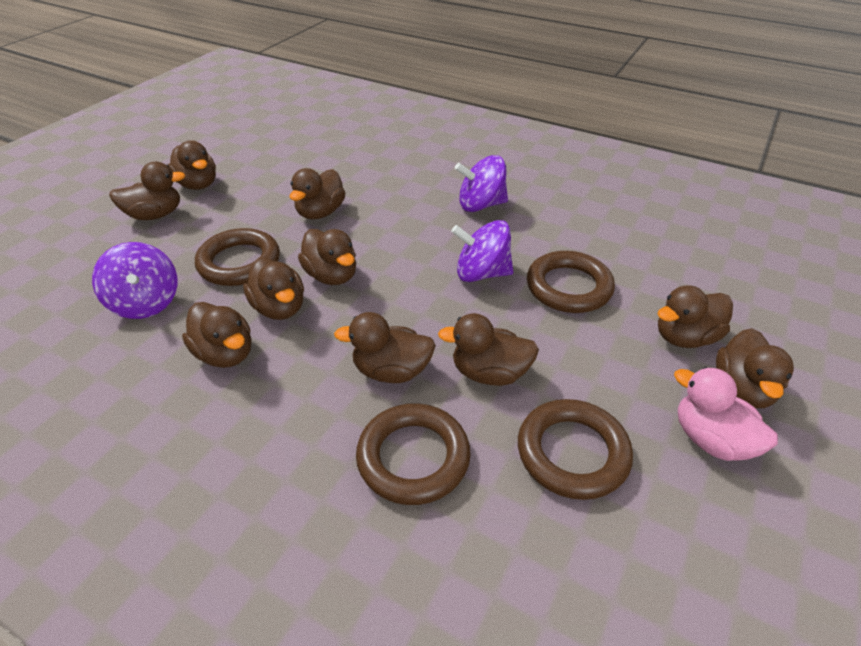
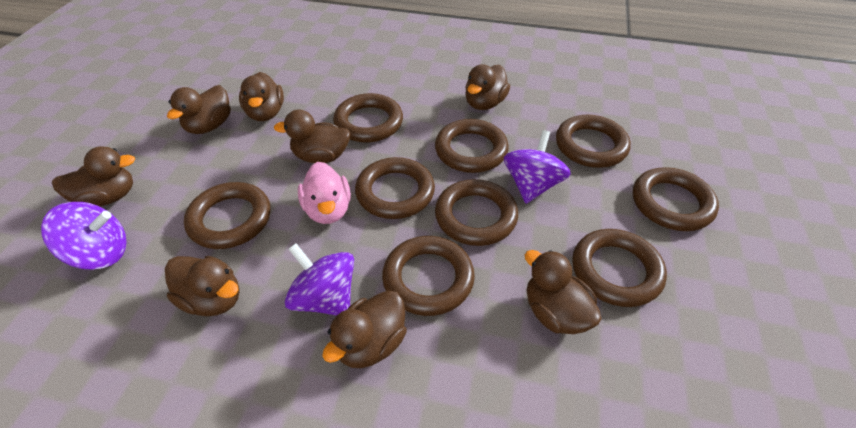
brown duck: [109,162,185,220] [167,140,216,190] [182,302,251,368] [243,257,304,320] [289,168,345,219] [298,229,356,285] [334,312,436,383] [438,313,539,386] [657,285,733,348] [716,328,794,408] = 10 -> [52,146,135,206] [165,256,240,316] [167,85,231,134] [239,72,284,121] [274,110,350,163] [322,290,407,368] [465,64,510,110] [525,250,602,334] = 8
brown ring: [195,228,280,286] [356,403,471,505] [518,399,633,500] [527,251,615,313] = 4 -> [184,182,271,249] [333,93,403,142] [355,157,435,219] [382,236,475,316] [435,119,509,173] [435,179,518,246] [556,115,631,168] [572,229,667,307] [633,167,719,231] = 9

